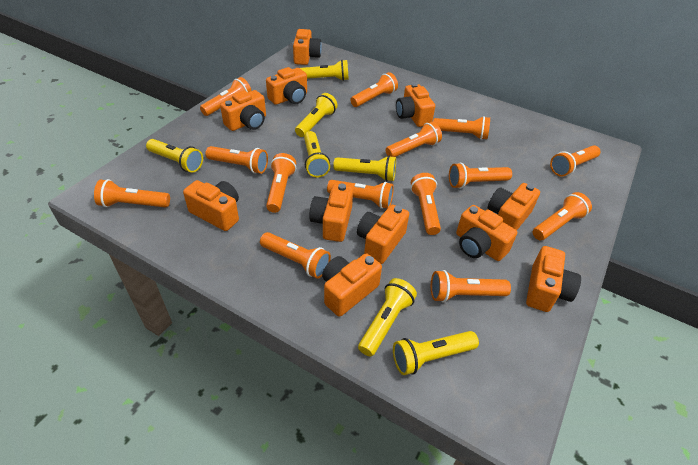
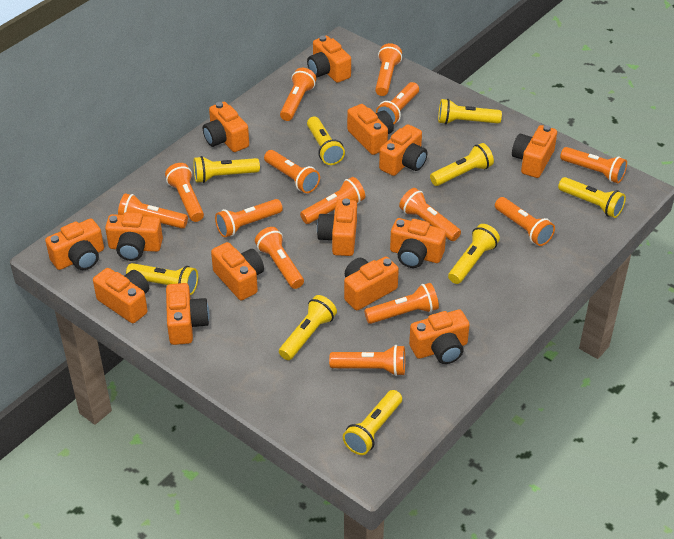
orange camera: [183,180,239,231] [220,90,266,131] [266,67,307,105] [293,29,322,65] [309,183,353,242] [322,253,382,317] [357,205,409,264] [396,83,435,127] [456,205,517,261] [488,183,540,230] [526,246,581,312] = 11 -> [45,218,104,270] [93,268,149,323] [105,212,163,261] [166,283,209,345] [203,102,249,152] [211,242,264,300] [307,36,351,83] [317,198,357,256] [344,257,399,310] [347,104,394,155] [379,124,428,176] [390,218,446,268] [409,309,470,364] [512,125,557,178] = 14
yellow flashlight: [146,139,203,173] [295,93,338,137] [300,60,349,81] [304,131,330,177] [333,156,396,181] [358,278,417,357] [393,331,479,375] = 7 -> [126,263,198,295] [193,156,260,183] [279,295,337,360] [307,117,345,165] [343,390,402,455] [430,143,494,186] [438,99,502,125] [448,224,500,284] [558,177,626,218] = 9

